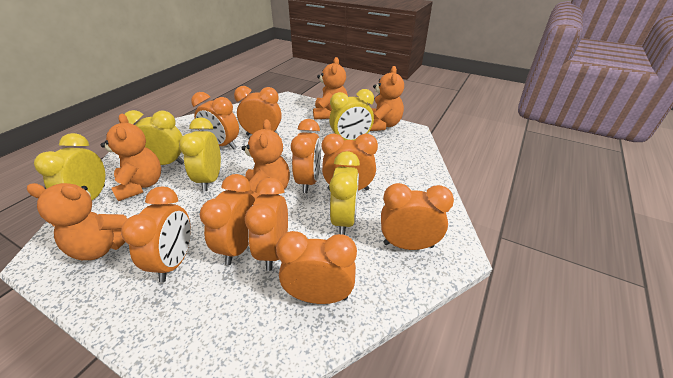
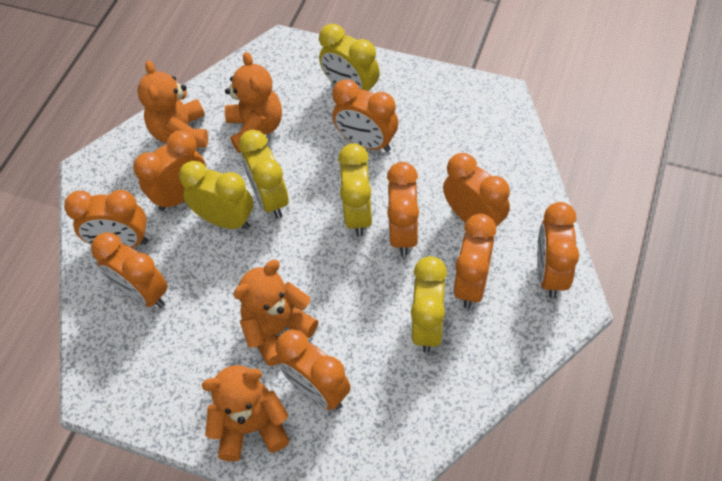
orange teddy bear: [27,183,128,260] [101,114,161,201] [242,119,290,199] [313,57,348,120] [370,66,404,131] = 5 -> [137,60,208,147] [202,365,289,461] [225,52,282,153] [234,260,318,366] = 4

